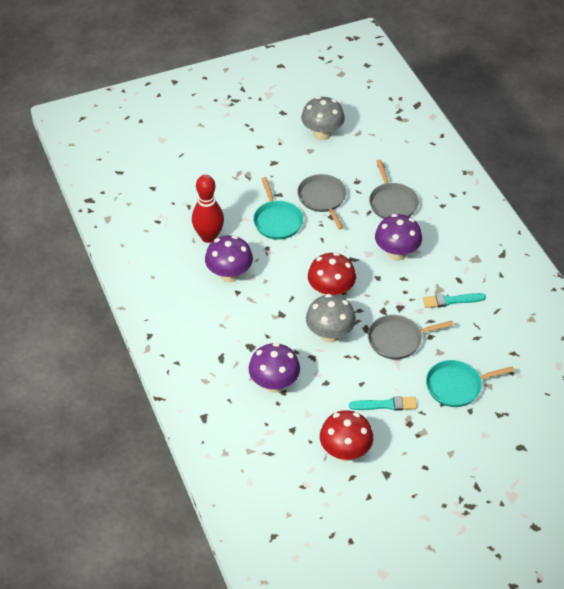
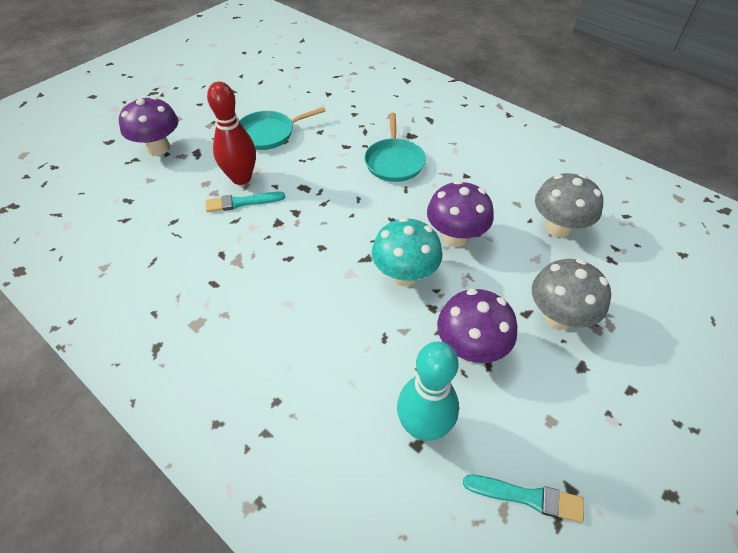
grey pan: [297,174,346,229] [368,315,454,359] [369,160,419,219] = 3 -> none = 0
red mushroom: [308,252,356,296] [320,410,373,461] = 2 -> none = 0
turquoise bowling pin: none = 0 -> [397,341,459,441] = 1
turquoise mushroom: none = 0 -> [372,217,442,287] = 1

